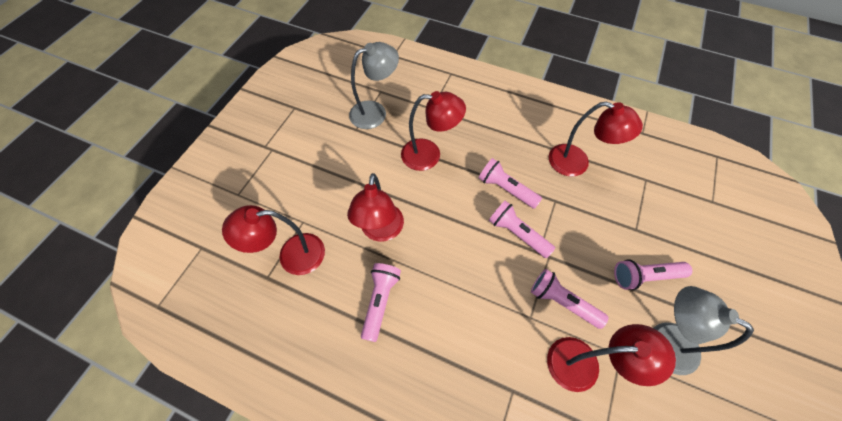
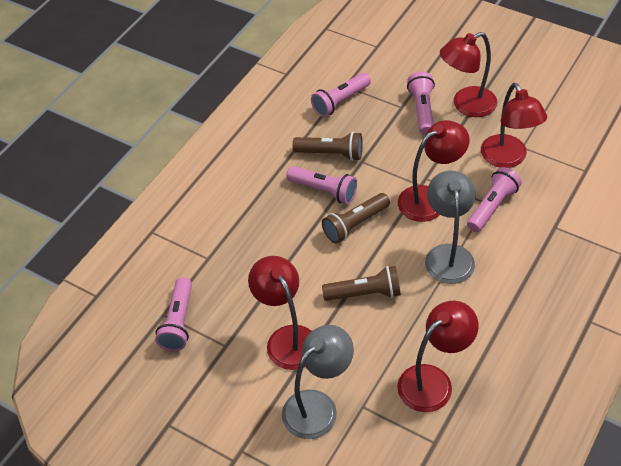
brown flashlight: none = 0 -> [293,132,363,161] [322,193,390,244] [322,266,401,301] = 3

